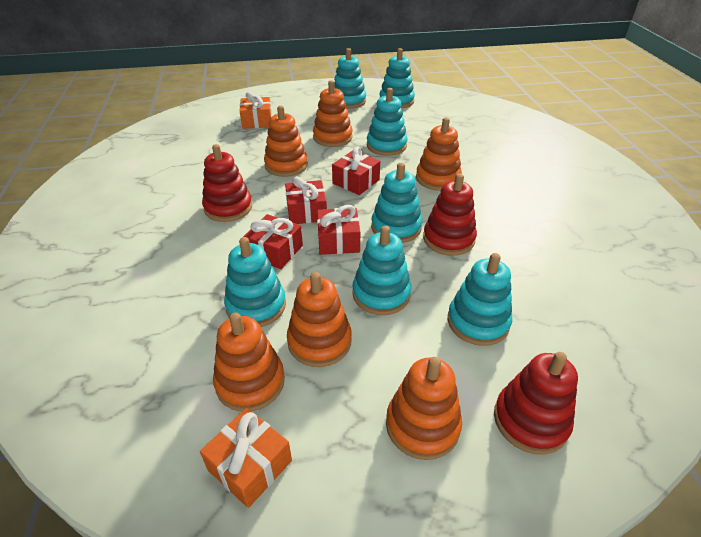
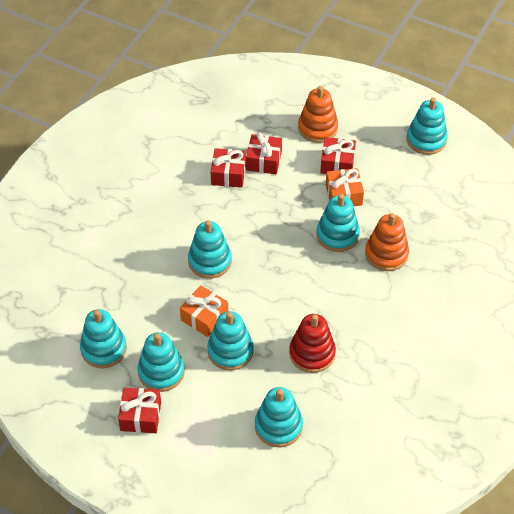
orange stacking toy: [213,313,285,412] [264,106,308,177] [287,272,352,367] [313,80,353,147] [386,357,462,460] [416,117,462,191] = 6 -> [298,86,338,143] [365,213,409,271] = 2
red stacking toy: [202,144,252,222] [423,173,477,256] [494,352,578,455] = 3 -> [289,314,336,373] = 1

